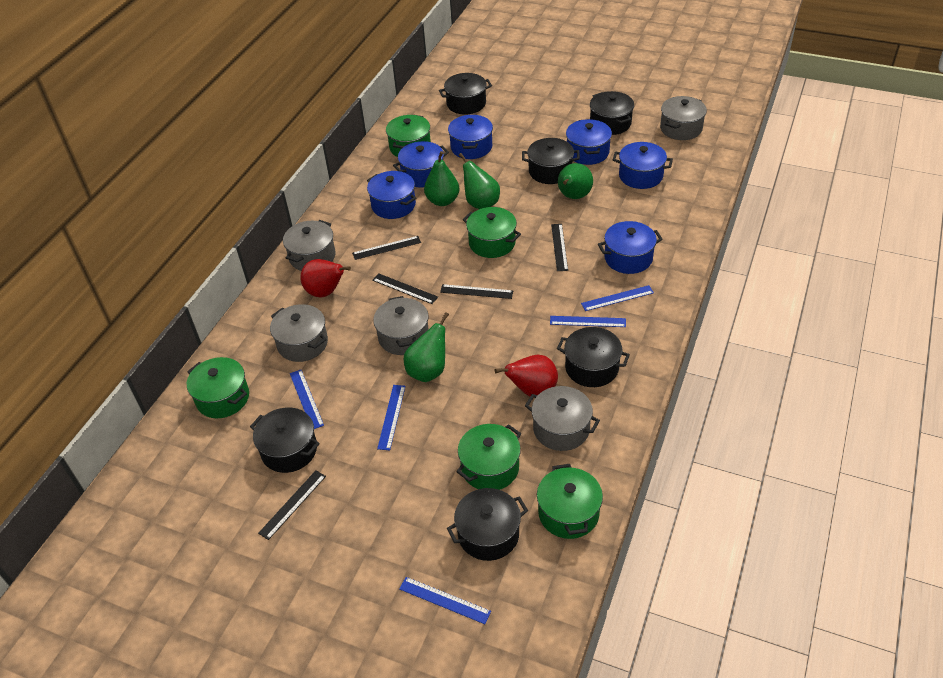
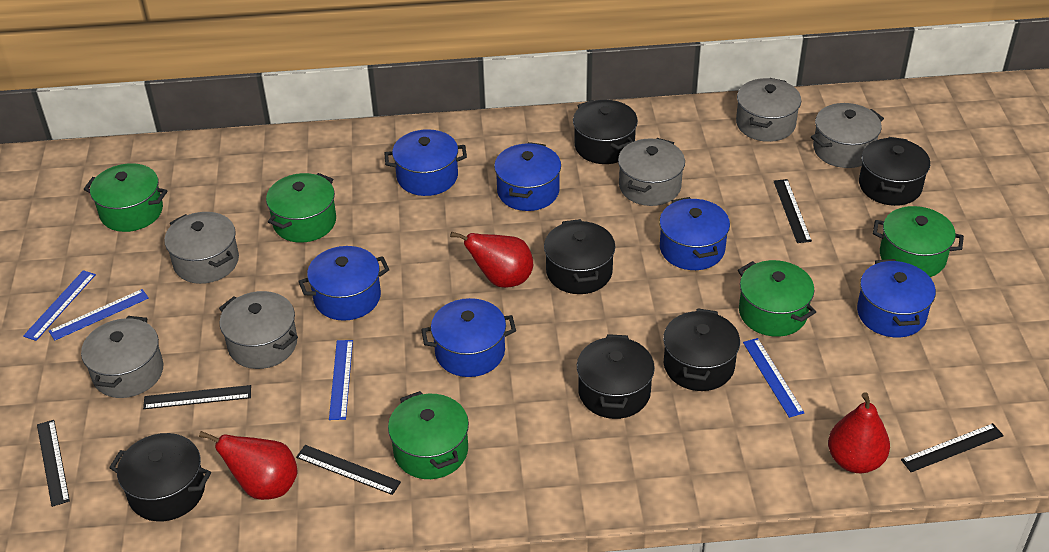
blue ruler: [290,370,324,429] [377,385,405,450] [399,577,491,624] [550,316,626,327] [581,285,654,311] = 5 -> [23,270,96,341] [49,289,149,341] [329,340,353,420] [743,338,804,418] = 4
green pear: [404,312,449,382] [424,151,459,206] [459,153,500,209] [558,163,593,199] = 4 -> none = 0
grey pot: [270,304,328,362] [283,220,336,271] [373,296,429,355] [525,386,600,451] [660,96,707,140] = 5 -> [81,316,164,398] [164,212,239,284] [219,291,298,369] [618,138,685,206] [736,78,801,142] [811,103,884,168] = 6
red pear: [300,259,351,297] [495,355,558,397] = 2 -> [199,431,298,500] [450,231,533,288] [828,392,890,473] = 3

